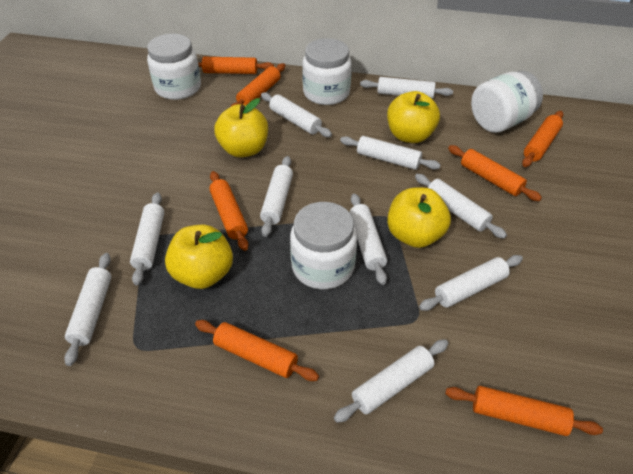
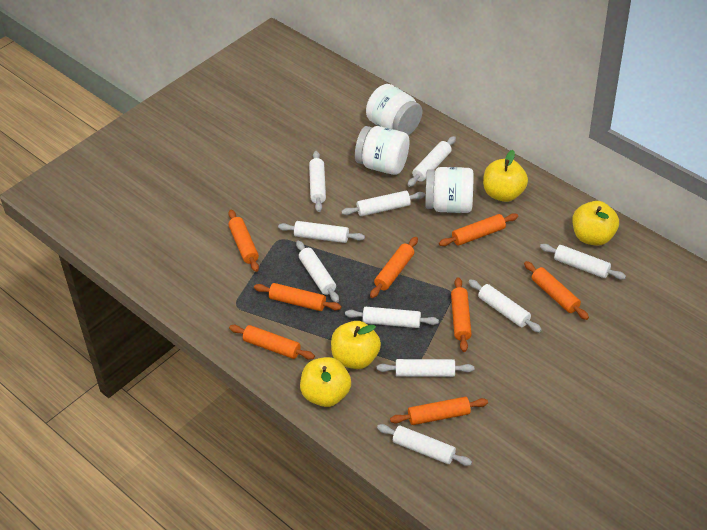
orange rolling pin: [195,320,319,381] [198,57,274,74] [209,171,248,251] [231,63,285,106] [445,386,603,436] [448,145,542,201] [522,111,563,167] = 7 -> [228,210,259,272] [229,325,315,360] [254,283,341,311] [370,237,418,298] [390,397,488,425] [439,213,518,246] [451,277,472,352] [524,261,589,320] = 8
white jar: [147,34,201,100] [290,202,357,289] [302,38,352,105] [471,71,543,133] = 4 -> [355,126,409,175] [366,84,422,135] [425,167,474,213] = 3

